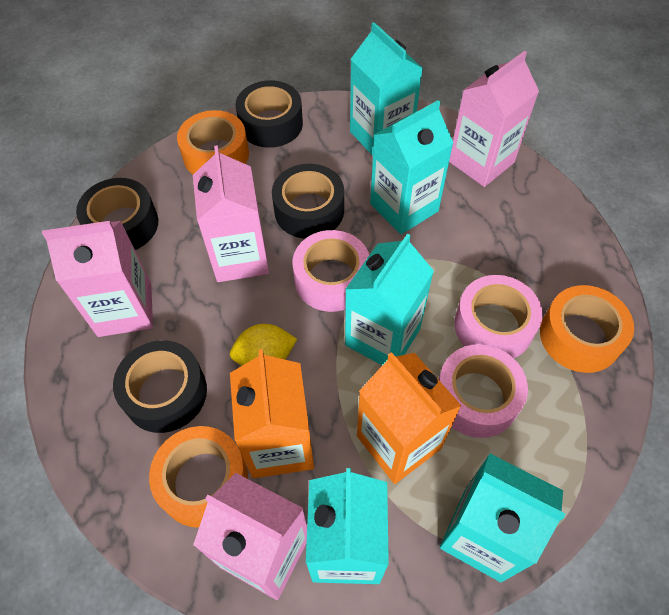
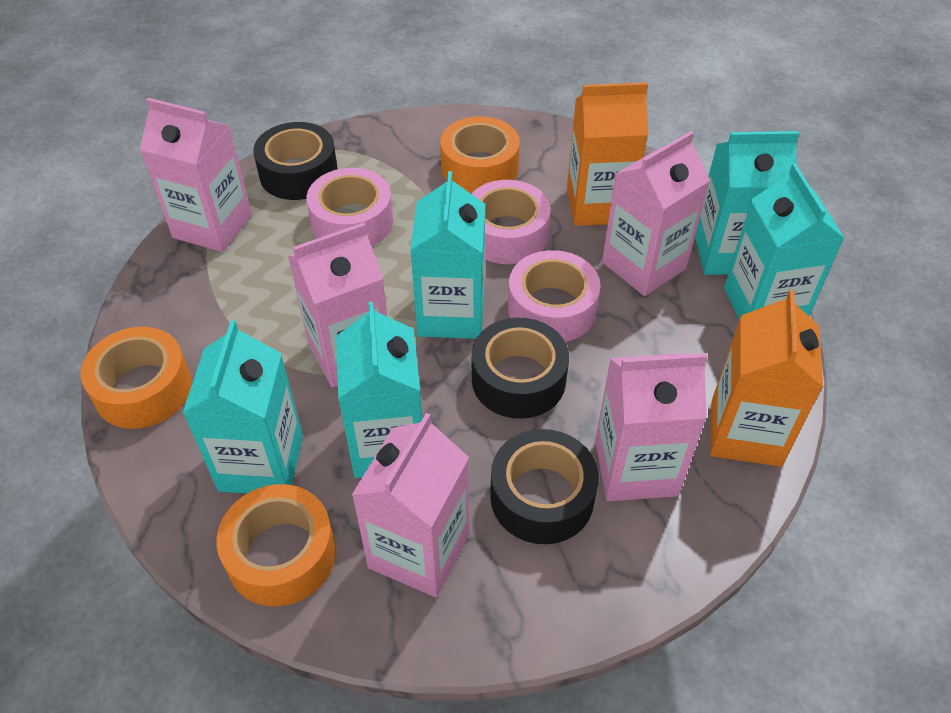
black tape: [76,178,158,250] [113,340,207,433] [235,80,303,148] [272,164,344,239] = 4 -> [253,122,338,200] [472,318,569,419] [490,429,599,544] = 3
pink carton: [42,221,153,337] [193,145,269,282] [193,473,307,600] [449,51,539,187] = 4 -> [140,98,252,252] [288,223,387,388] [352,413,469,597] [595,353,707,501] [602,131,710,296] = 5
yellow lemon: [230,324,297,366] = 1 -> none = 0

